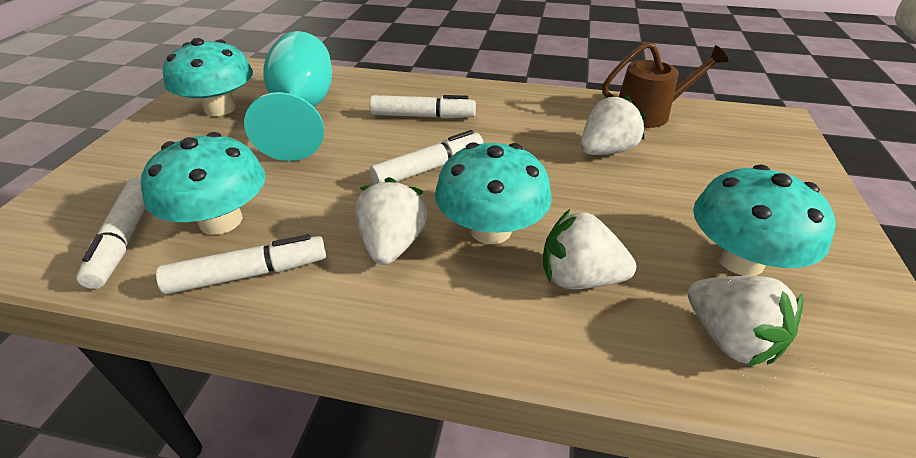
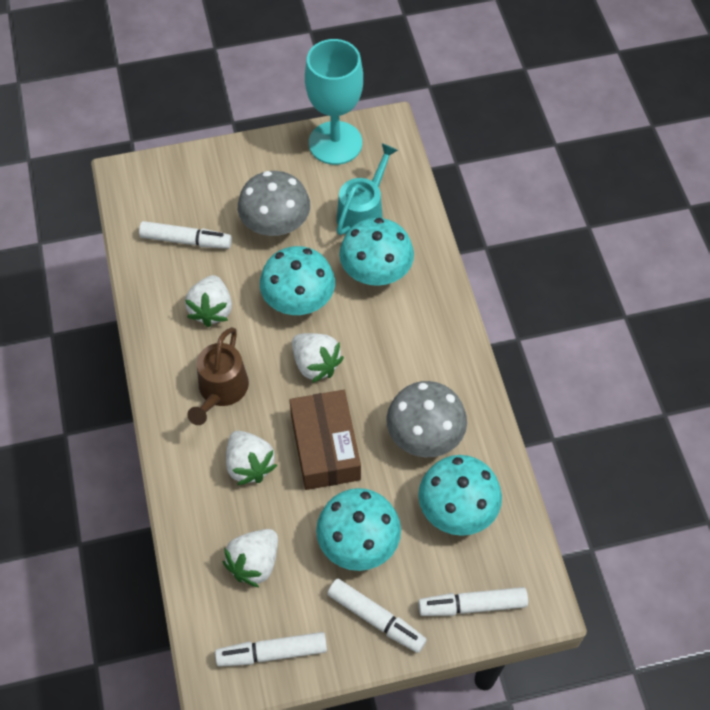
brown box: none = 0 -> [289,390,361,490] = 1
grey mushroom: none = 0 -> [238,171,310,236] [386,381,467,457] = 2
turquoise watering can: none = 0 -> [337,143,398,235] = 1

